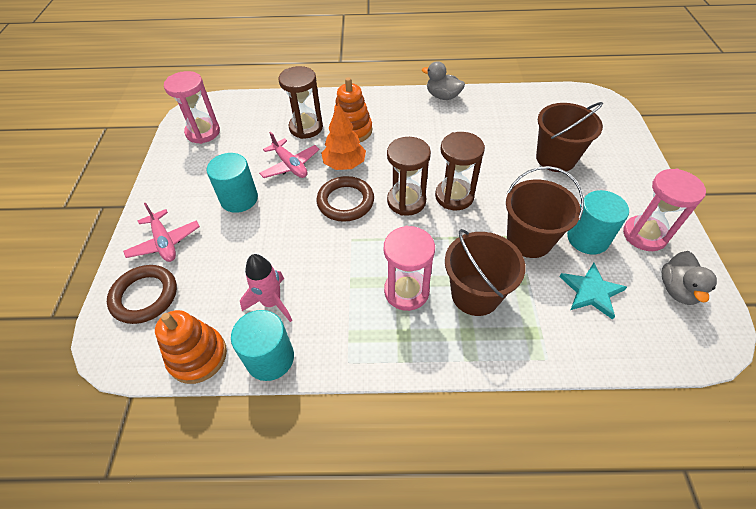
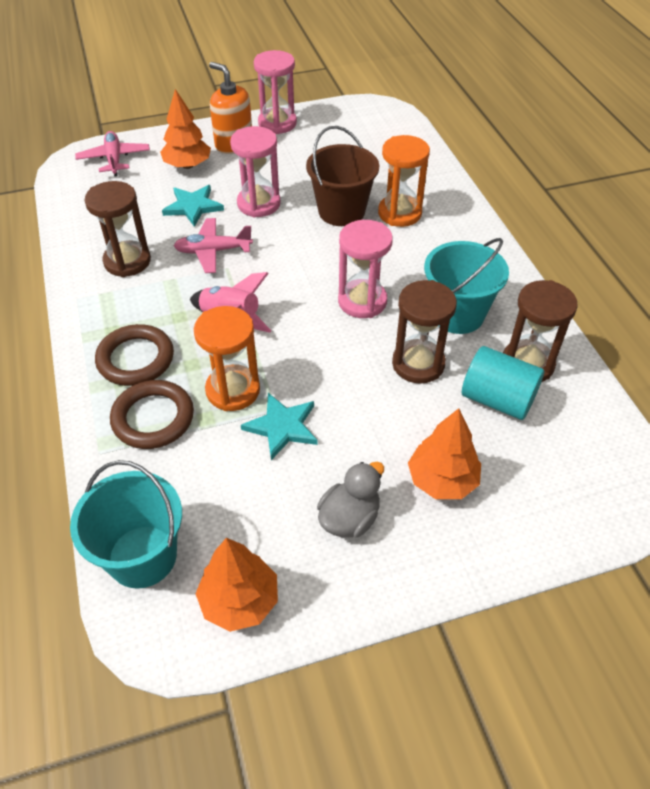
brown bucket: [445,229,526,316] [506,166,584,258] [536,102,603,172] = 3 -> [306,126,379,226] = 1
grey duck: [422,61,465,100] [662,251,717,305] = 2 -> [317,462,384,538] = 1
orange hourglass: none = 0 -> [194,306,260,411] [378,135,430,227] = 2
orange soap dispenser: none = 0 -> [209,62,252,154] = 1
orange stacking toy: [155,310,227,384] [333,77,372,142] = 2 -> none = 0
orange tree: [321,103,366,170] = 1 -> [160,89,211,169] [195,538,278,632] [408,408,481,499] = 3
turquoise bucket: none = 0 -> [70,460,182,589] [424,238,509,334] = 2
turquoise cylinder: [207,153,258,213] [231,310,294,381] [567,190,629,254] = 3 -> [462,346,544,420] = 1
turquoise star: [560,263,627,320] = 1 -> [162,185,224,227] [241,393,318,460] = 2

